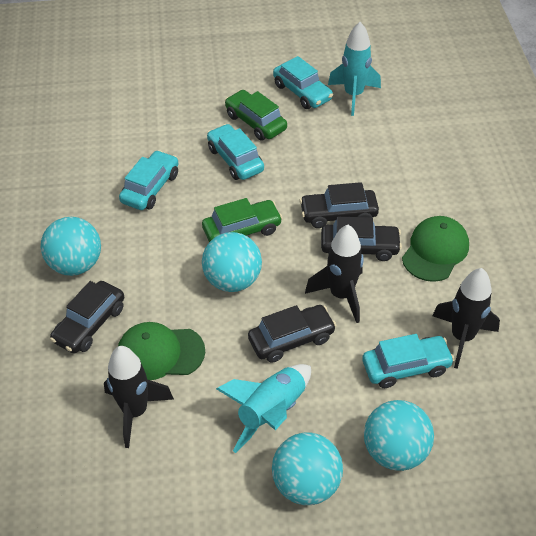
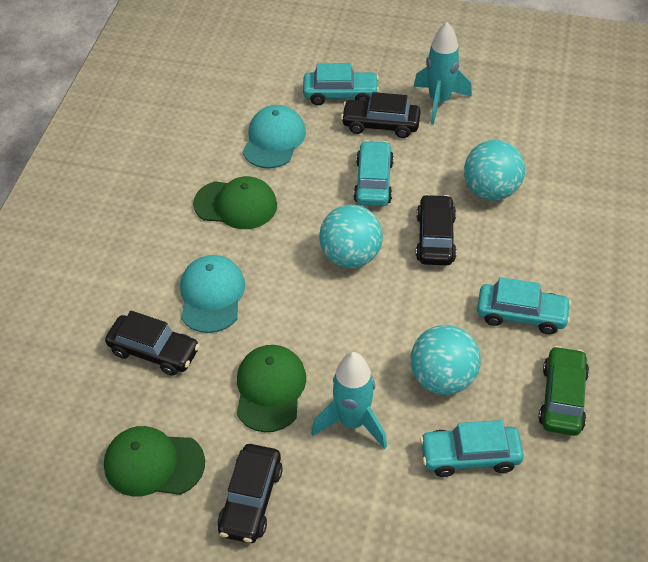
black rocket: [104,346,174,448] [305,225,364,323] [432,268,500,369] = 3 -> none = 0
green cap: [118,322,205,380] [402,216,469,282] = 2 -> [104,426,205,497] [193,176,277,229] [237,345,306,432] = 3
green car: [202,198,283,242] [225,90,287,141] = 2 -> [539,346,589,436] = 1
turquoise ball: [41,217,101,276] [202,232,262,292] [272,433,343,505] [364,400,434,471] = 4 -> [319,205,383,268] [410,325,480,395] [464,140,525,201] = 3
turquoise cap: none = 0 -> [180,255,245,333] [242,105,306,169] = 2

